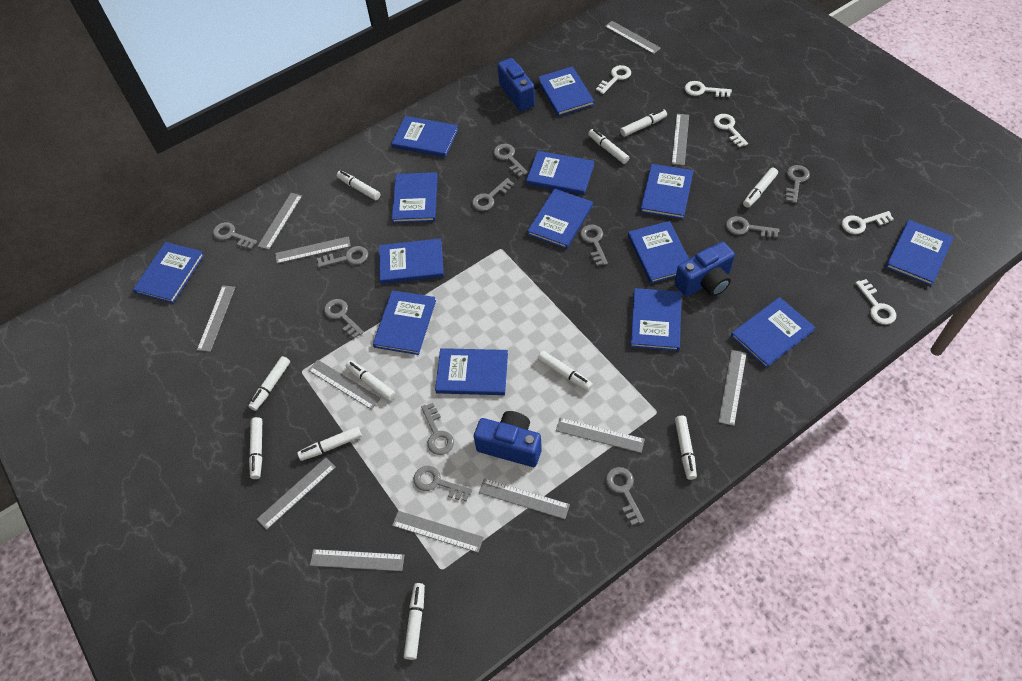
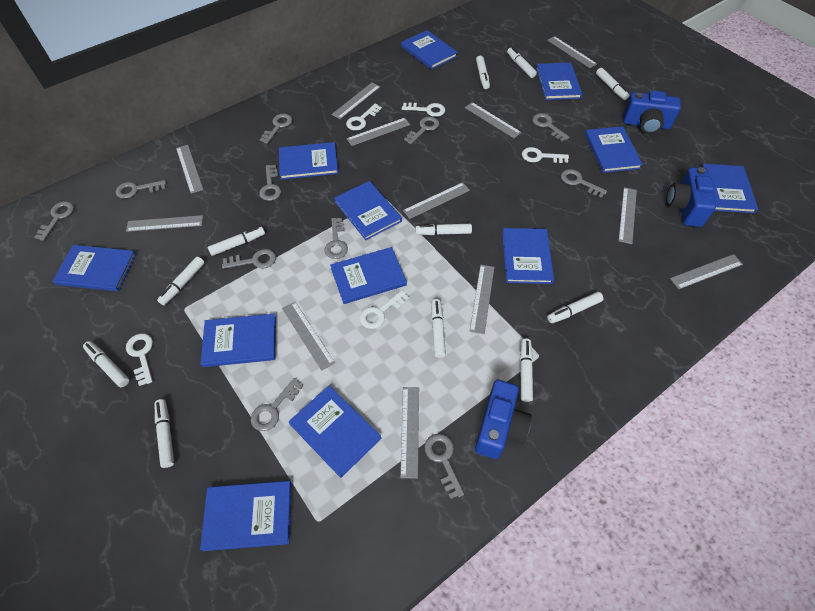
blue book: [133,242,204,303] [373,290,436,355] [379,238,444,284] [391,116,458,157] [392,172,438,223] [435,348,508,395] [526,151,594,195] [527,188,593,249] [539,66,594,116] [628,221,689,284] [630,288,681,351] [640,164,693,219] [731,297,816,368] [885,220,954,286] = 14 -> [53,245,136,292] [200,314,276,367] [200,481,292,551] [279,142,338,180] [289,386,381,478] [330,247,407,304] [334,181,402,240] [401,30,458,69] [502,228,554,284] [536,62,582,100] [585,126,643,173] [703,164,758,213] = 12

